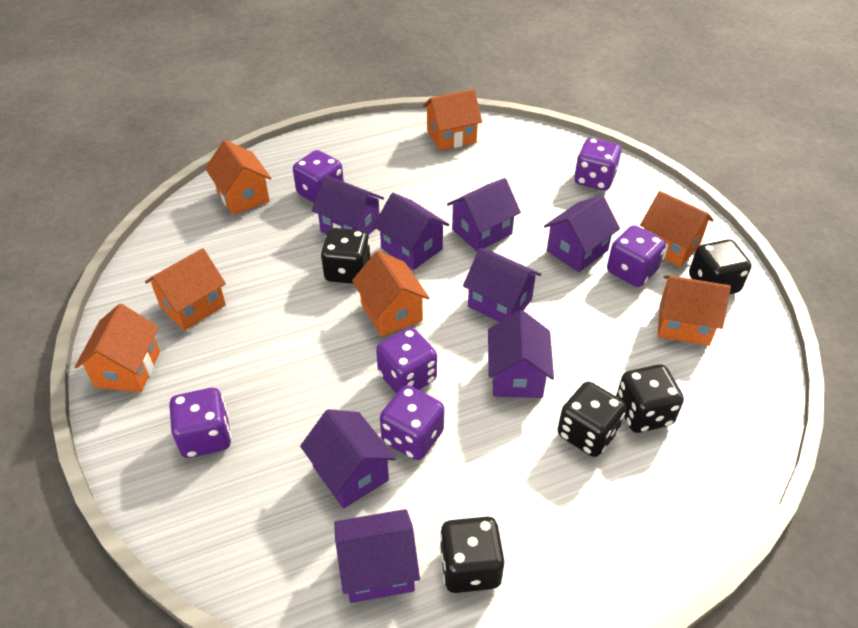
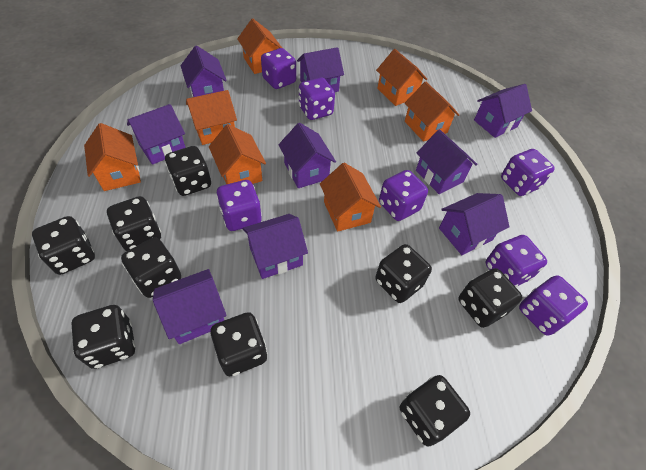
black dice: [321,228,370,284] [440,516,505,593] [557,381,626,457] [616,364,684,433] [689,239,752,294] = 5 -> [32,216,95,275] [71,305,136,369] [107,196,161,251] [121,237,181,298] [165,146,211,196] [210,312,267,376] [375,244,432,303] [400,375,470,447] [458,268,522,328] = 9
purple dice: [169,388,232,458] [293,150,344,203] [376,328,437,394] [380,385,444,460] [574,138,621,191] [607,225,666,287] = 6 -> [216,180,262,231] [261,48,296,89] [299,78,335,120] [379,170,428,221] [486,235,547,287] [501,149,555,196] [519,275,588,336] = 7
purple house: [300,409,396,508] [312,175,384,236] [334,509,420,603] [373,193,449,270] [447,178,521,252] [463,248,541,322] [488,310,554,398] [544,195,620,272] = 8 -> [127,104,186,165] [153,269,227,344] [181,45,227,97] [242,214,308,279] [278,123,336,188] [297,47,344,92] [416,129,478,194] [439,193,509,255] [474,84,532,138] = 9

